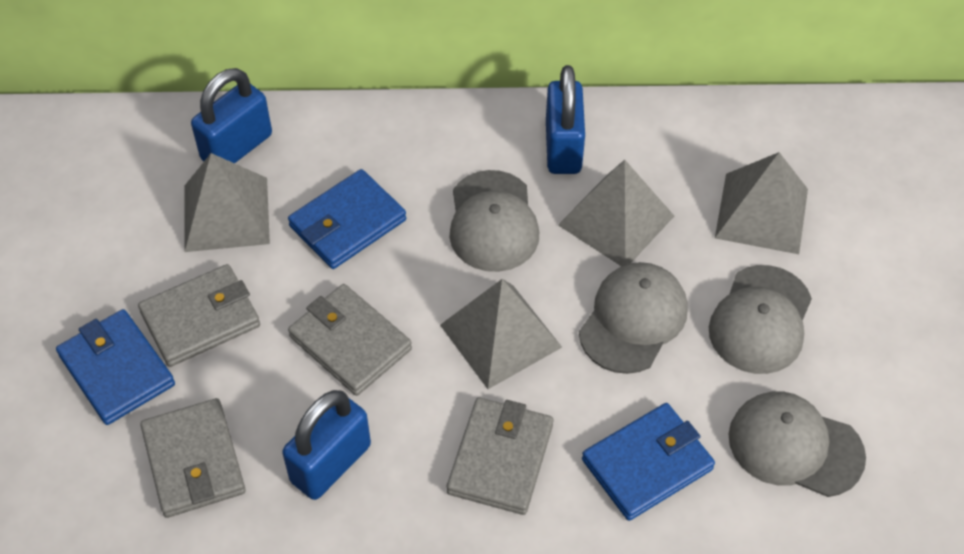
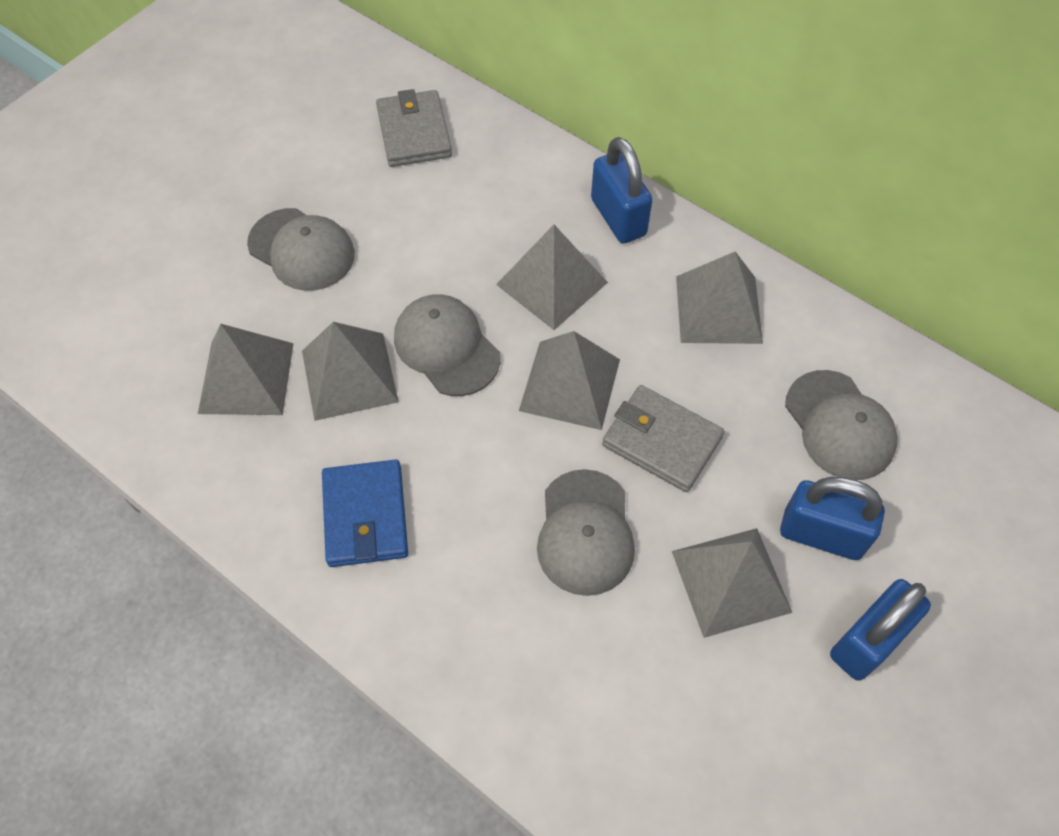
blue wallet: [56,309,175,425] [288,169,406,269] [582,403,715,521] = 3 -> [322,459,408,567] = 1
grey pyramid: [185,153,270,252] [440,279,562,389] [558,160,674,266] [715,152,808,254] = 4 -> [198,324,294,415] [302,322,399,421] [496,225,608,330] [519,331,620,430] [672,528,792,638] [676,251,763,344] = 6
grey wallet: [138,264,260,367] [140,398,246,518] [288,284,412,396] [447,398,553,515] = 4 -> [376,89,452,167] [602,385,724,492] = 2

